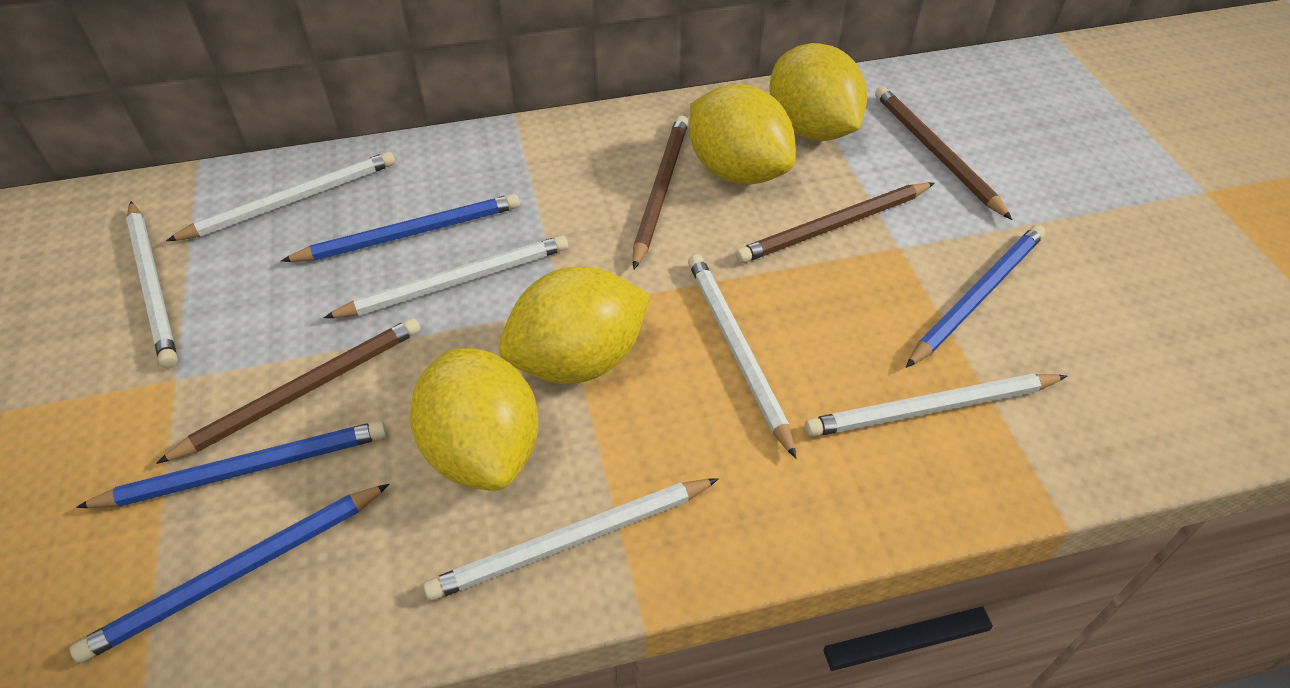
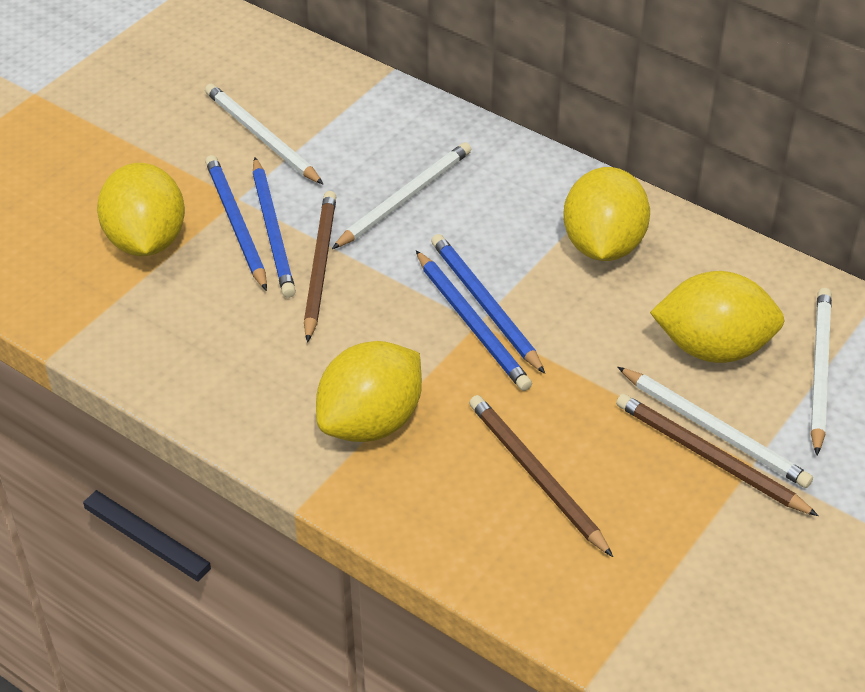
brown pencil: [156,318,421,464] [633,115,688,270] [735,183,935,263] [875,86,1012,220] = 4 -> [304,191,337,343] [469,395,613,557] [616,394,818,516] = 3
white pencil: [126,201,178,368] [166,152,395,241] [323,235,568,318] [423,478,719,601] [688,254,796,459] [805,373,1067,437] = 6 -> [205,84,324,185] [332,142,471,249] [618,367,813,488] [811,288,832,455] = 4

